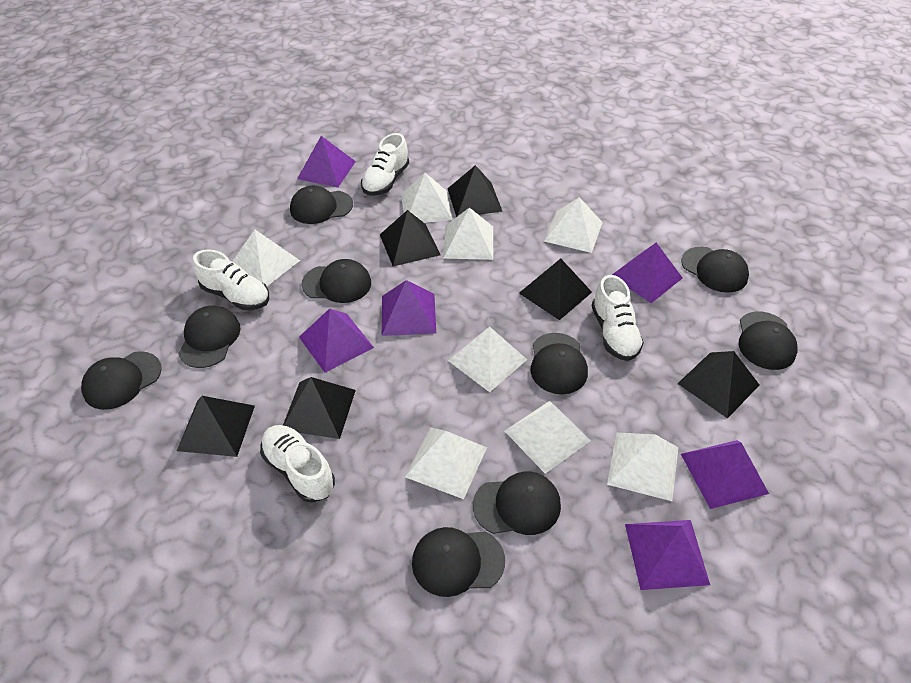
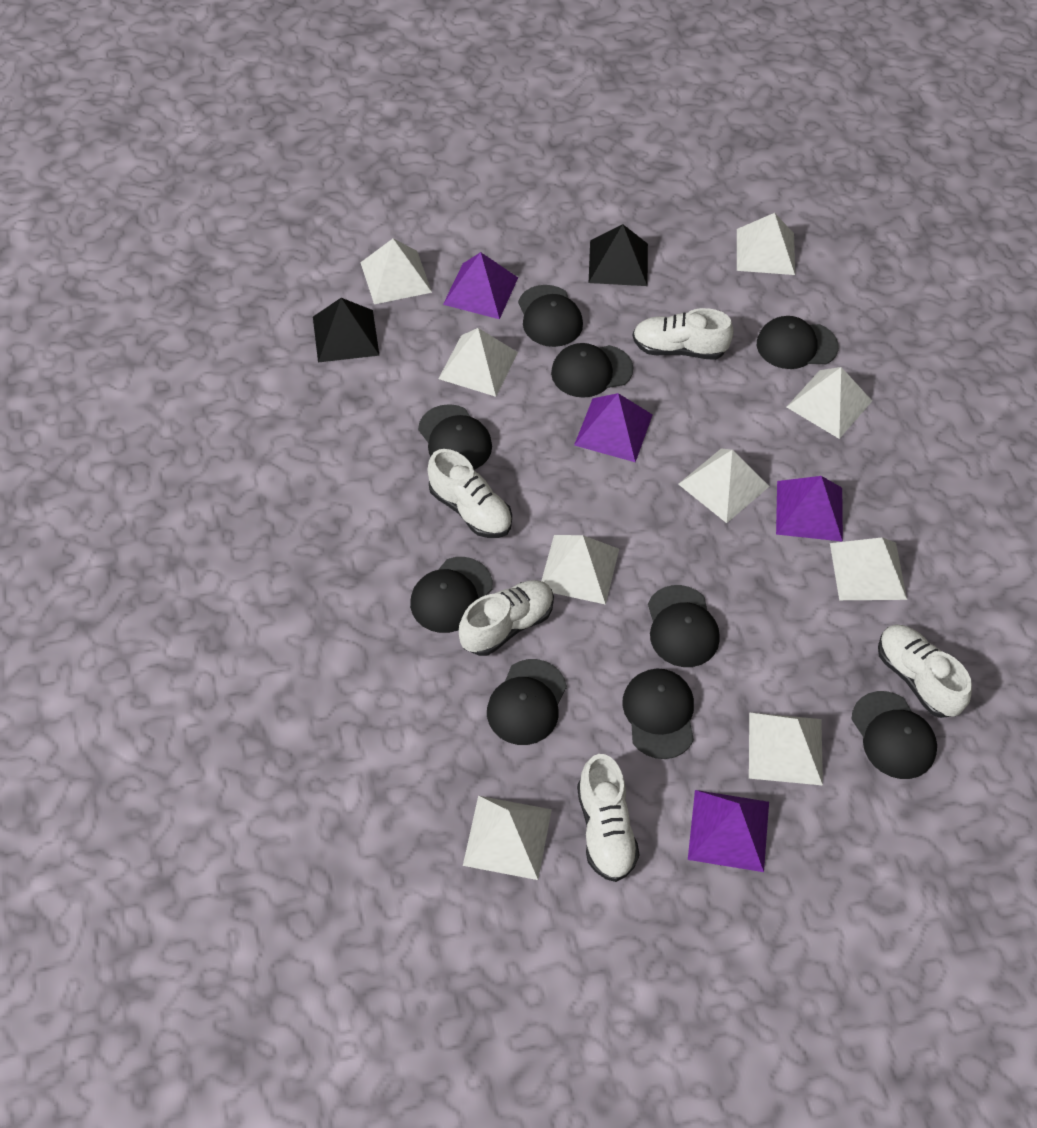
black pyramid: [177,396,255,457] [283,377,356,439] [380,210,440,266] [447,165,502,217] [519,258,592,320] [677,351,759,419] = 6 -> [313,298,380,362] [589,224,648,286] = 2
purple pyramid: [297,136,356,188] [299,308,374,373] [382,280,436,336] [612,243,682,303] [625,520,710,590] [681,440,769,509] = 6 -> [443,252,518,319] [574,393,653,462] [688,790,769,872] [776,476,843,542] = 4
white pyramid: [232,230,300,286] [401,173,452,223] [405,427,487,499] [443,207,493,260] [448,326,527,392] [505,401,591,474] [544,197,603,253] [607,432,679,501] = 8 -> [360,239,432,304] [438,328,518,397] [463,796,552,880] [541,535,619,605] [678,449,770,523] [737,213,795,275] [749,712,823,785] [787,367,872,439] [830,537,907,600] = 9
white shoe: [193,250,269,310] [260,425,335,503] [361,133,409,196] [592,275,644,361] = 4 -> [428,449,512,538] [459,580,554,656] [577,754,640,882] [633,308,734,360] [878,624,972,718] = 5

